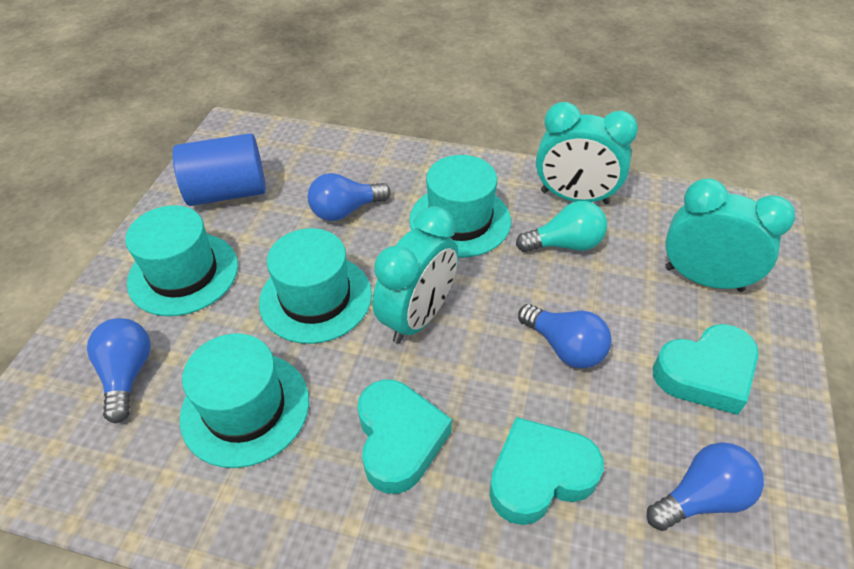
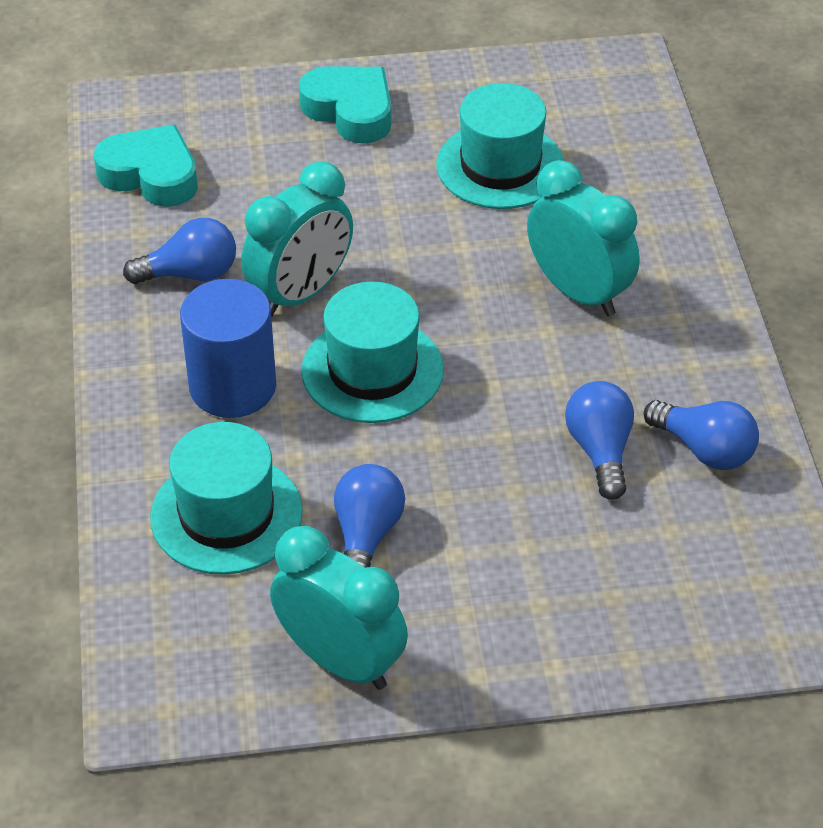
turquoise hat: [125,205,238,316] [179,333,309,468] [259,228,372,344] [409,155,511,258] = 4 -> [150,422,303,575] [301,282,444,423] [436,83,564,209] = 3
turquoise heart: [357,379,452,494] [489,417,604,525] [653,324,759,415] = 3 -> [94,125,198,207] [299,66,391,144] = 2
turquoise light bulb: [516,201,607,252] = 1 -> none = 0

